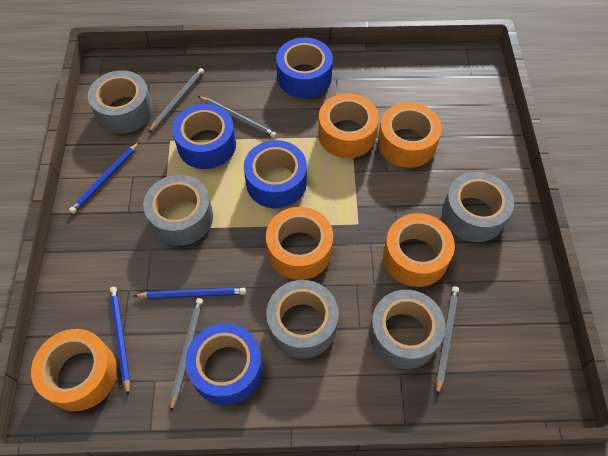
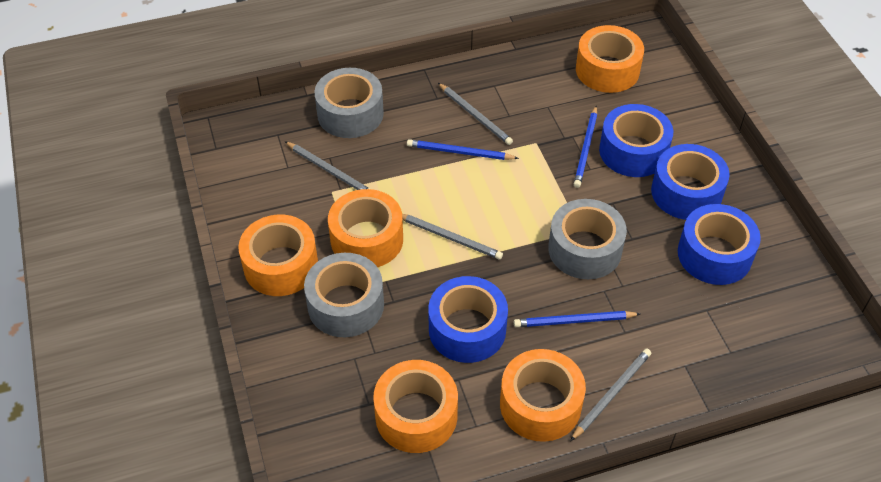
grey tape: [88,70,153,134] [143,175,213,246] [266,280,338,358] [369,290,446,369] [442,172,514,242] = 5 -> [304,253,384,337] [314,68,384,138] [548,199,627,279] = 3

